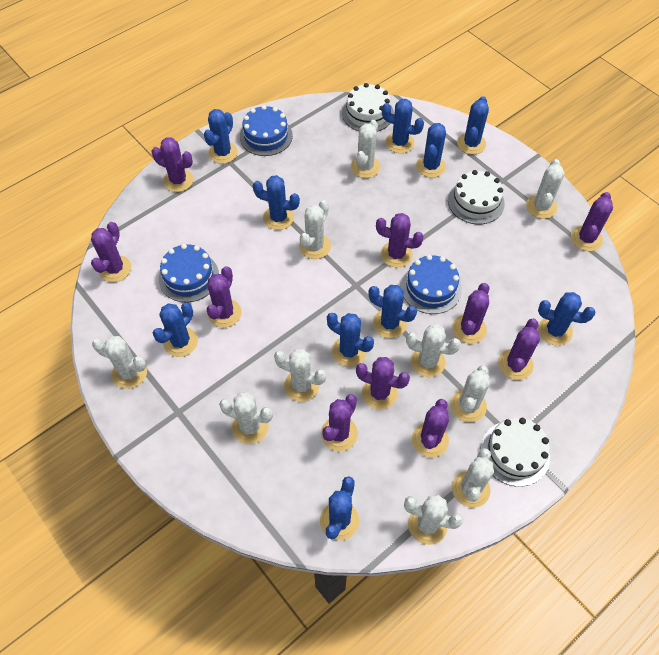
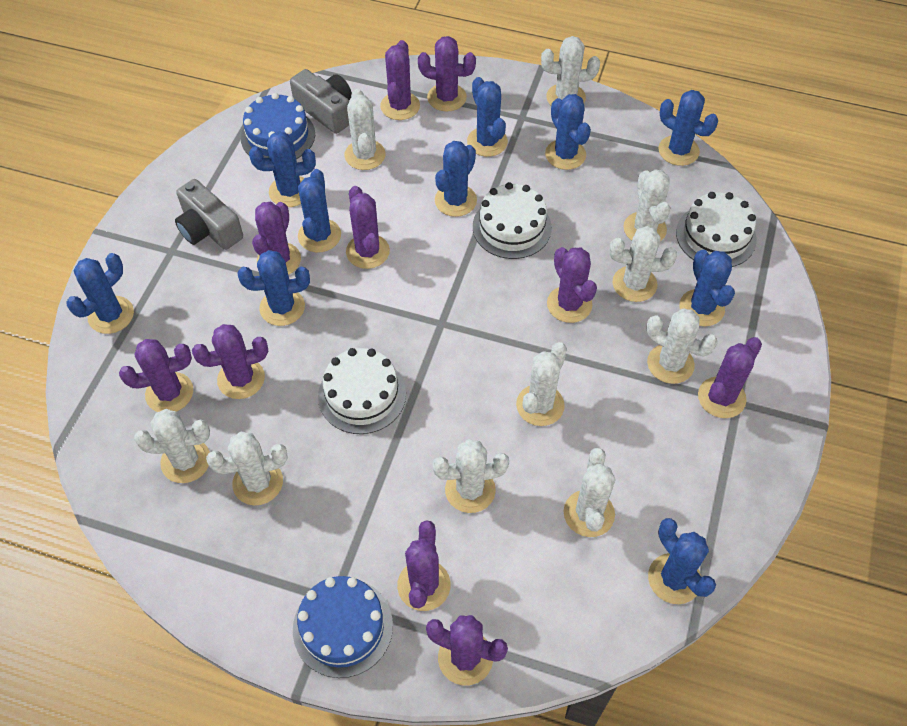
blue cake: [159,244,219,302] [240,105,293,156] [401,255,462,314] = 3 -> [241,93,315,159] [293,576,393,678] = 2
grey camera: none = 0 -> [175,179,243,250] [290,69,352,134] = 2

